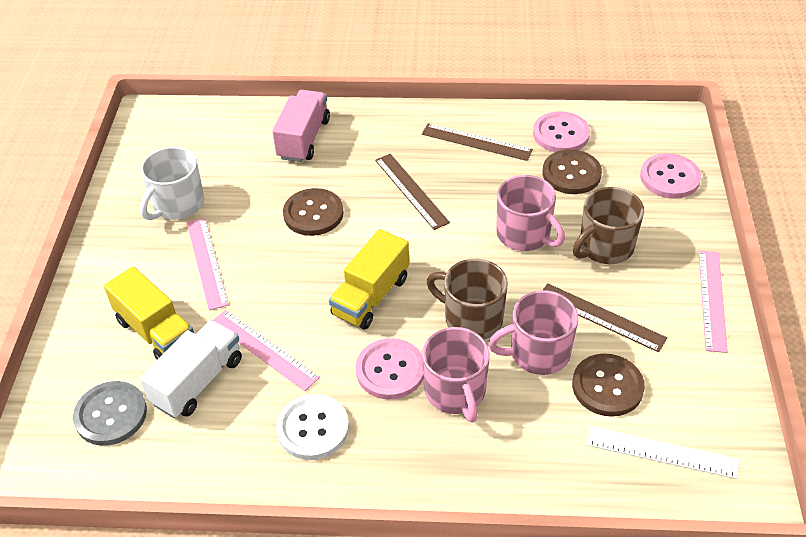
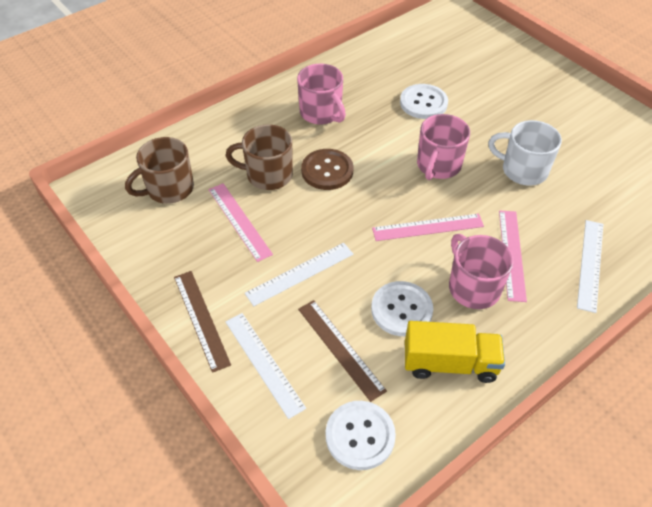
brown button: [283,188,343,236] [543,149,602,194] [572,354,645,417] = 3 -> [301,149,353,190] = 1
brown ruler: [375,154,450,230] [422,123,533,161] [543,283,667,352] = 3 -> [174,271,231,373] [298,300,387,402] = 2
grey button: [73,381,147,446] = 1 -> none = 0
pink button: [356,338,424,399] [533,111,590,152] [640,153,701,199] = 3 -> none = 0
pink truck: [272,90,330,162] = 1 -> none = 0
white button: [276,394,349,460] = 1 -> [326,401,396,470] [371,281,433,336] [400,84,448,119] = 3
white ruler: [587,426,739,479] = 1 -> [226,313,306,419] [245,243,354,306] [577,220,603,313] = 3
white truck: [140,320,242,418] = 1 -> none = 0
yellow truck: [104,266,195,359] [329,229,409,329] = 2 -> [405,321,505,383] = 1

